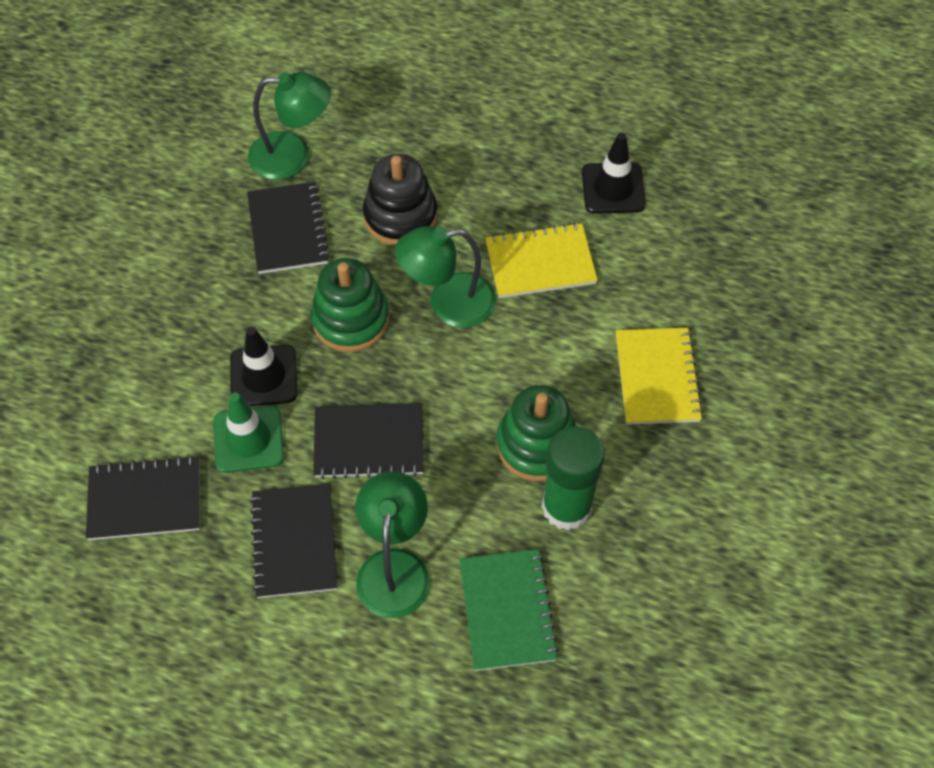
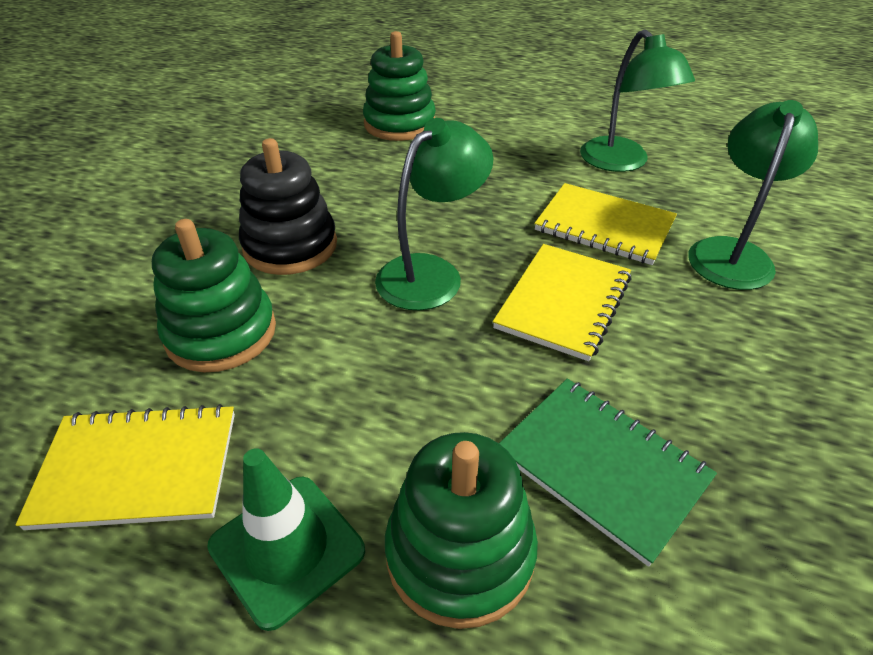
black notebook: [86,455,200,540] [247,182,330,274] [250,483,338,598] [313,403,424,479] = 4 -> none = 0
black traffic cone: [230,327,297,406] [582,133,646,214] = 2 -> none = 0
green glue stick: [542,426,605,531] = 1 -> none = 0
green stacking toy: [311,258,390,352] [497,385,576,481] = 2 -> [152,219,276,372] [363,31,436,141] [385,432,538,629] = 3
yellow notebook: [485,223,598,298] [616,328,703,425] = 2 -> [15,404,235,530] [493,244,632,361] [534,183,677,265] = 3

